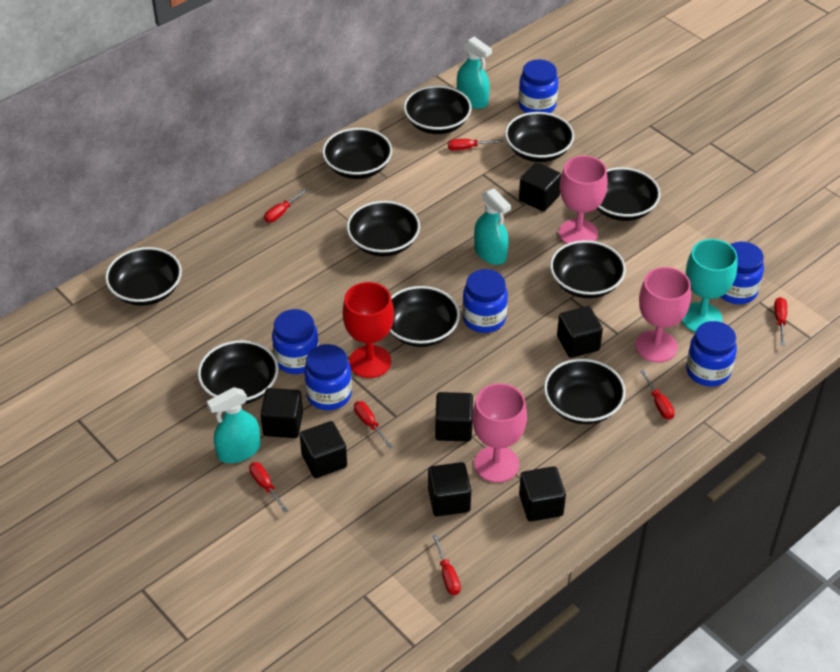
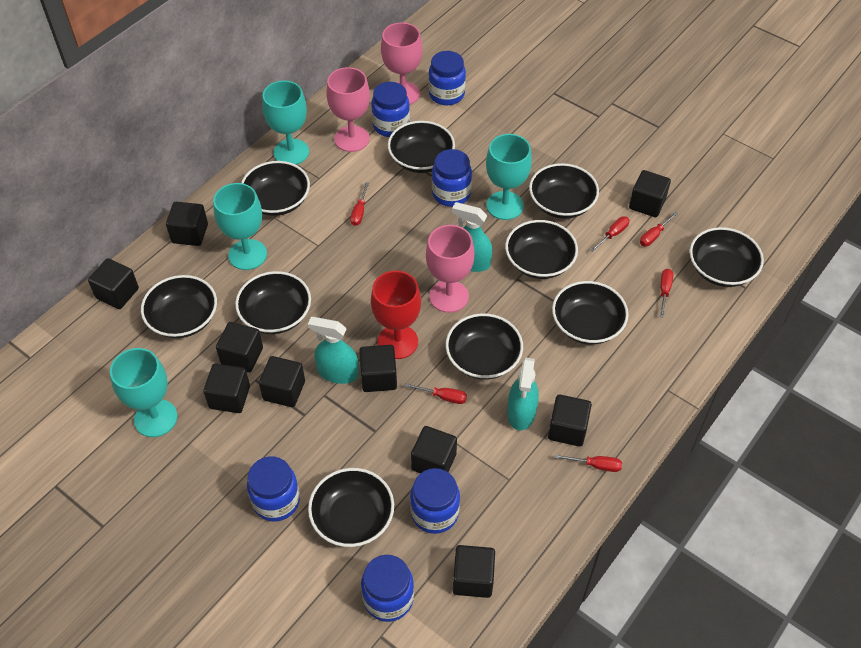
black cube: [261,388,303,438] [300,421,347,478] [428,462,471,517] [435,392,473,442] [519,162,562,211] [519,466,566,522] [557,306,603,358] = 7 -> [88,258,139,309] [166,202,208,246] [203,364,250,413] [216,322,263,372] [259,356,305,407] [359,345,397,392] [411,426,457,473] [453,545,495,598] [548,395,592,447] [629,170,671,217] = 10
red screwdriver: [249,462,288,513] [264,189,307,222] [354,401,393,449] [432,534,461,595] [448,139,503,151] [640,370,675,420] [774,297,787,345] = 7 -> [350,182,369,226] [404,383,467,404] [555,454,622,472] [590,216,629,252] [640,211,678,246] [660,269,673,318] = 6
turquoise goblet: [682,239,737,332] = 1 -> [110,348,177,437] [213,183,267,270] [262,80,309,165] [486,134,532,220] = 4

